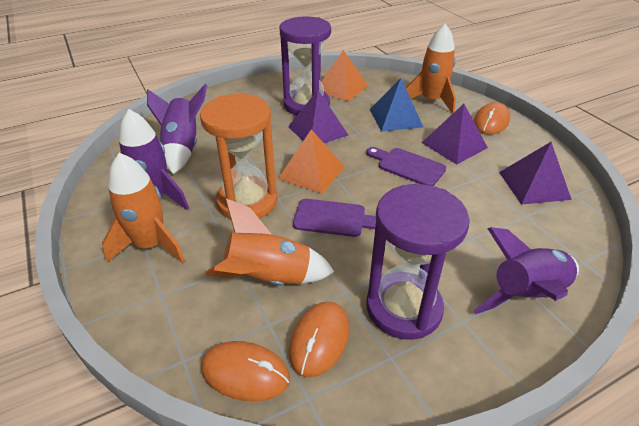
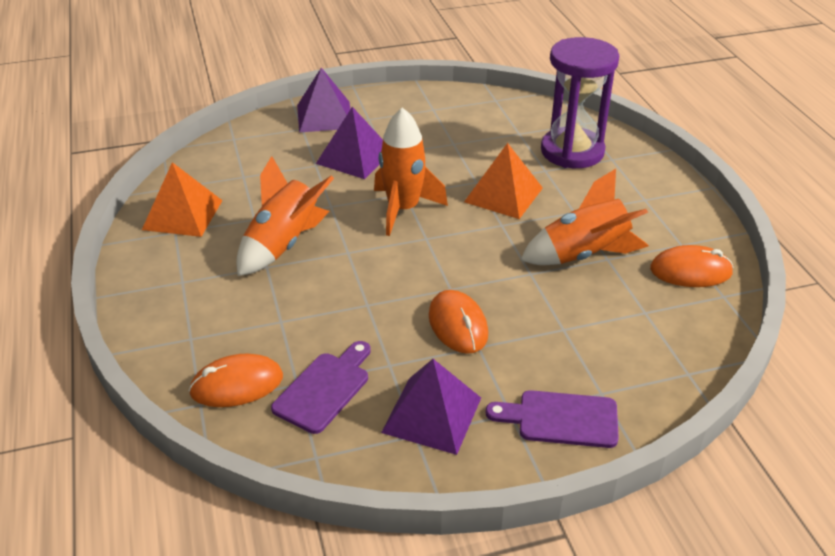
blue pyramid: [370,78,423,132] = 1 -> none = 0
orange hourglass: [200,94,277,219] = 1 -> none = 0
purple hourglass: [279,16,331,115] [366,184,470,340] = 2 -> [541,37,619,168] = 1
purple rocket: [119,109,189,210] [147,84,207,174] [474,227,579,314] = 3 -> none = 0

